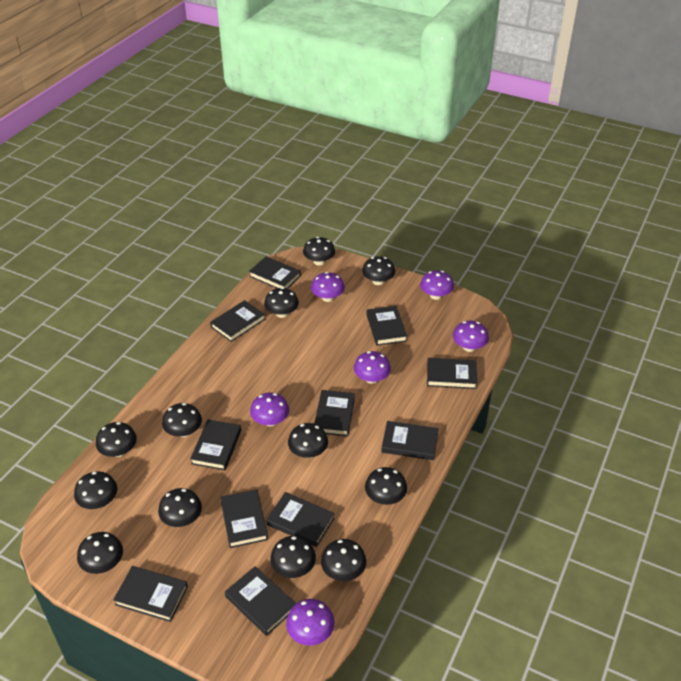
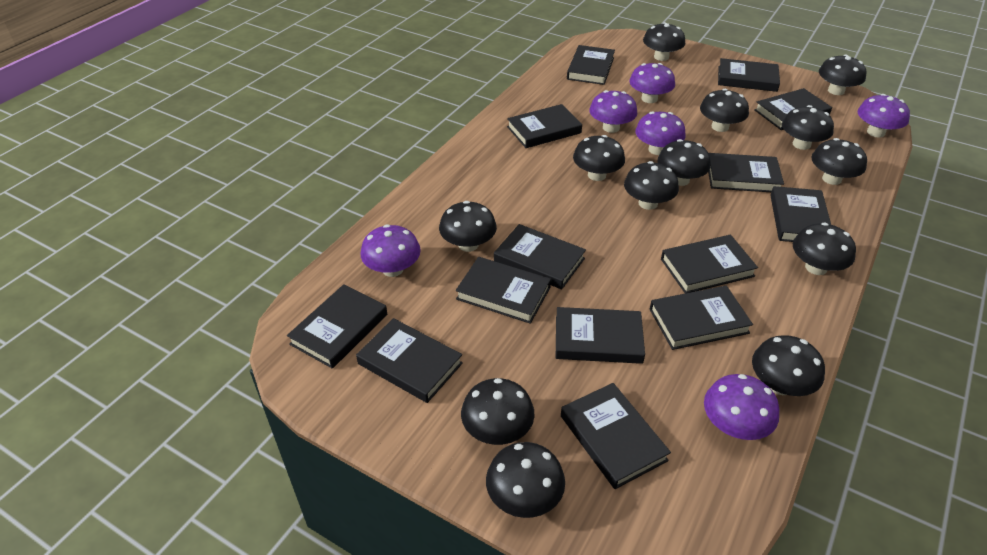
black book: [113,566,188,622] [190,419,241,470] [210,300,265,342] [220,489,268,548] [225,566,296,636] [249,256,301,289] [266,492,335,547] [314,390,355,437] [367,306,407,346] [381,421,439,460] [427,358,477,389] = 11 -> [287,284,387,369] [356,318,463,403] [456,257,551,324] [494,224,586,289] [507,104,582,148] [556,307,645,364] [561,383,671,489] [567,45,615,85] [650,286,753,350] [661,235,758,293] [708,153,784,192] [718,58,780,92] [754,88,832,130] [770,186,831,242] = 14
black mushroom: [74,471,117,509] [77,532,123,574] [96,422,137,457] [158,488,202,527] [162,403,202,437] [264,287,299,318] [270,536,316,578] [288,423,328,458] [303,237,335,265] [321,539,366,581] [362,256,395,285] [365,467,407,505] = 12 -> [439,201,497,252] [461,378,535,445] [486,442,565,518] [573,135,625,181] [624,161,679,210] [643,22,685,61] [658,139,711,186] [700,89,749,132] [752,335,825,396] [782,105,834,150] [793,223,856,275] [811,138,867,185] [819,55,866,95] = 13

